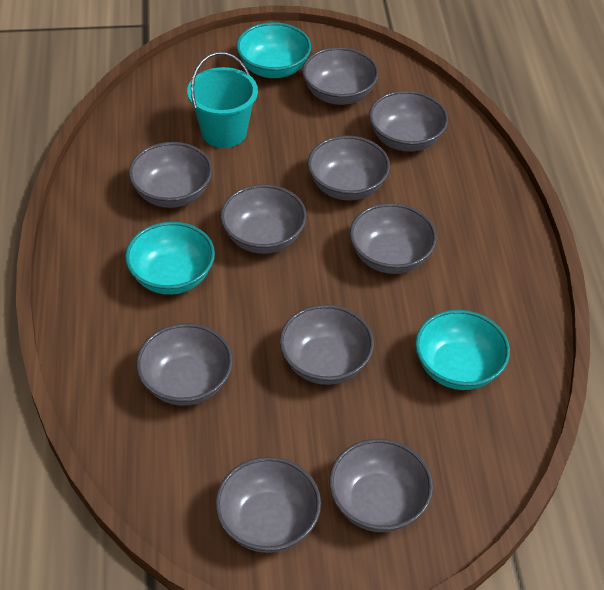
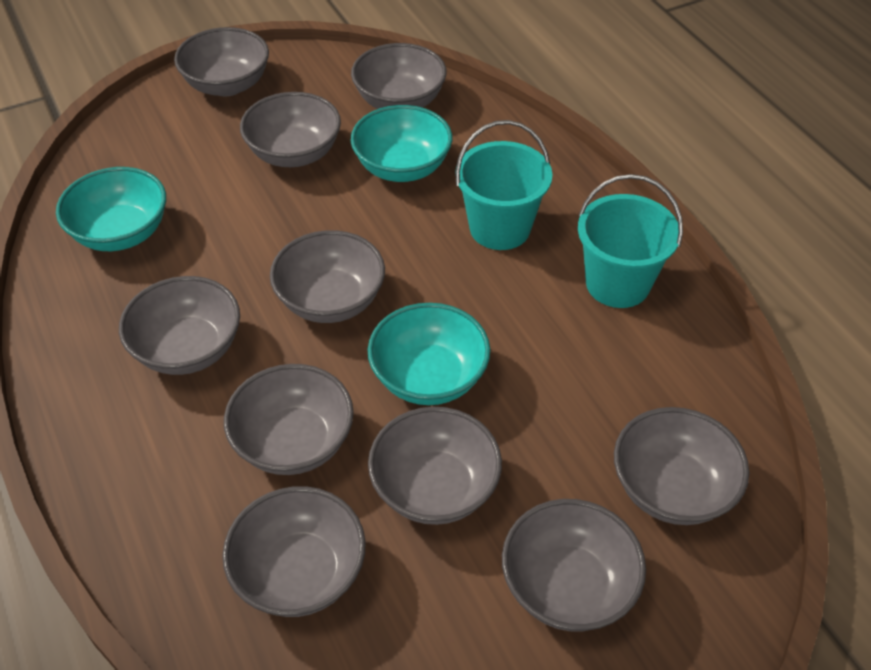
turquoise bucket: [187,52,258,148] = 1 -> [455,120,553,250] [578,174,683,308] = 2

